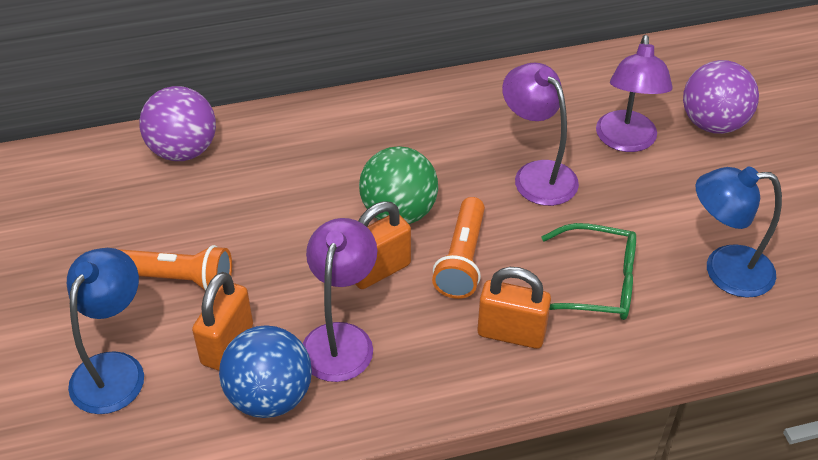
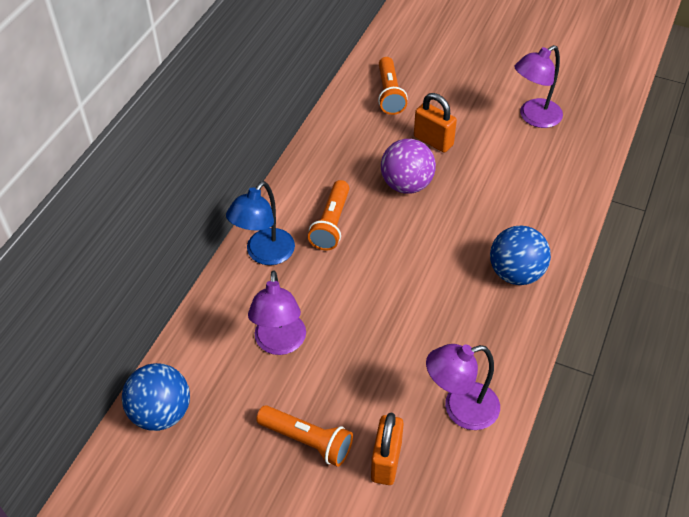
blue ball: [219,325,312,418] = 1 -> [122,363,190,431] [490,225,551,285] = 2
blue lamp: [67,248,144,414] [696,167,782,298] = 2 -> [226,181,295,265] = 1
green ball: [359,146,438,224] = 1 -> none = 0
green glasses: [541,223,636,320] = 1 -> none = 0
orange flashlight: [118,245,232,291] [432,197,485,299] = 2 -> [256,405,353,467] [308,180,349,251] [378,57,408,115] = 3
orange padlock: [192,272,253,371] [355,201,411,289] [477,267,551,349] = 3 -> [371,412,404,485] [414,93,457,153] = 2
purple ball: [139,86,216,161] [683,60,759,134] = 2 -> [381,139,436,194] = 1

